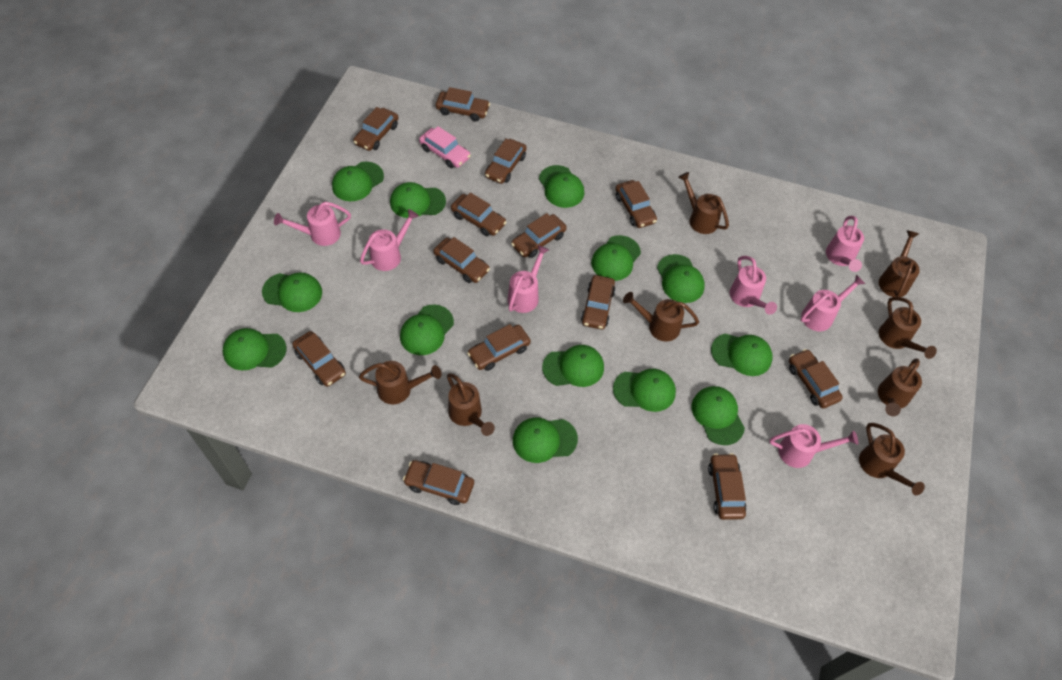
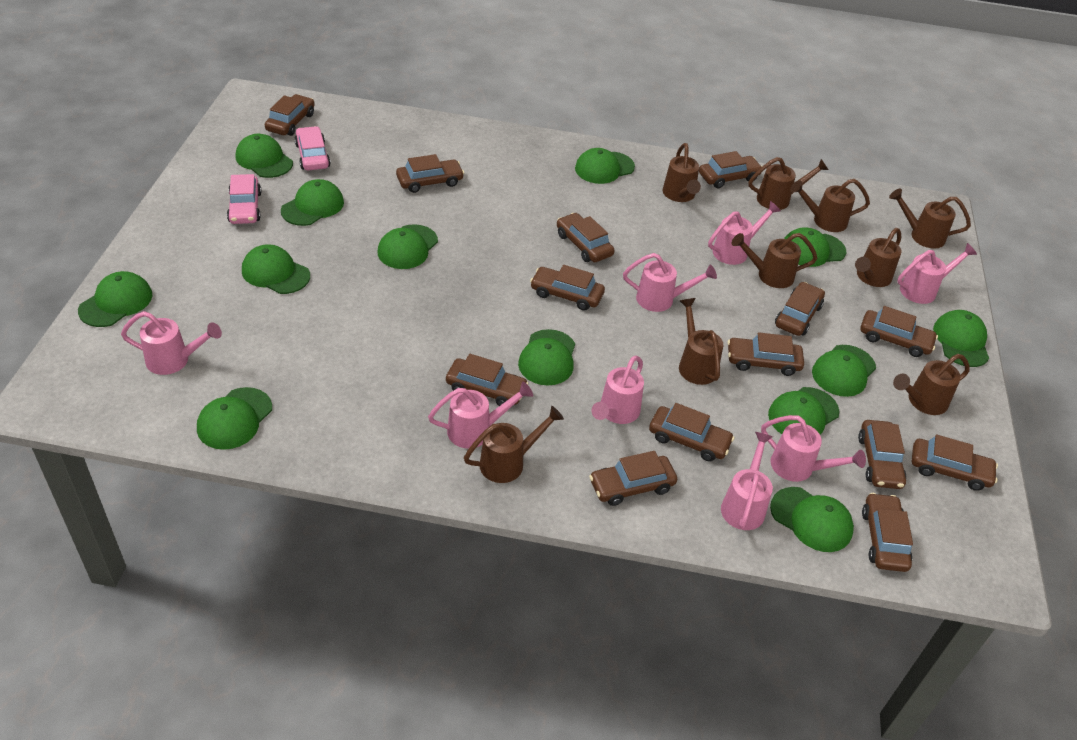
brown car: [292,331,346,387] [353,107,398,151] [403,460,474,505] [433,237,490,283] [436,87,490,121] [451,193,506,236] [467,324,531,371] [485,139,527,184] [511,213,567,258] [581,275,616,330] [615,180,657,228] [708,453,747,520] [789,349,843,409] = 13 -> [265,94,315,136] [396,154,464,193] [446,354,528,406] [530,265,605,311] [557,213,614,262] [589,451,677,506] [649,403,734,461] [699,151,762,188] [728,332,804,376] [775,282,825,336] [858,420,906,489] [860,306,938,357] [862,493,913,572] [912,434,998,491] = 14
brown watering can: [359,361,441,404] [447,373,495,436] [623,292,699,342] [678,172,729,234] [859,423,925,495] [878,358,922,416] [879,230,920,297] [879,297,937,359] = 8 -> [464,406,564,483] [663,143,701,202] [679,298,723,385] [732,233,818,288] [749,157,828,210] [790,179,870,232] [855,228,902,287] [889,189,971,248] [893,354,970,415] = 9
pink car: [419,126,471,168] = 1 -> [227,174,261,224] [294,126,331,170] = 2
pink watering can: [274,202,351,246] [360,209,419,271] [508,245,549,313] [730,256,777,315] [769,424,858,468] [801,274,866,331] [826,216,864,272] = 7 -> [121,311,222,375] [428,382,533,449] [592,356,644,424] [623,253,717,312] [708,201,781,265] [721,432,773,530] [761,415,866,482] [897,243,977,304] = 8

